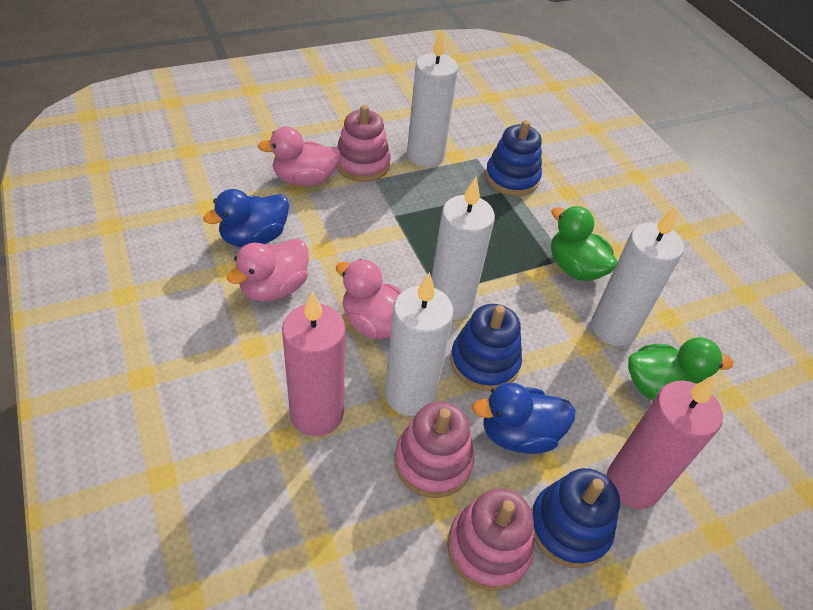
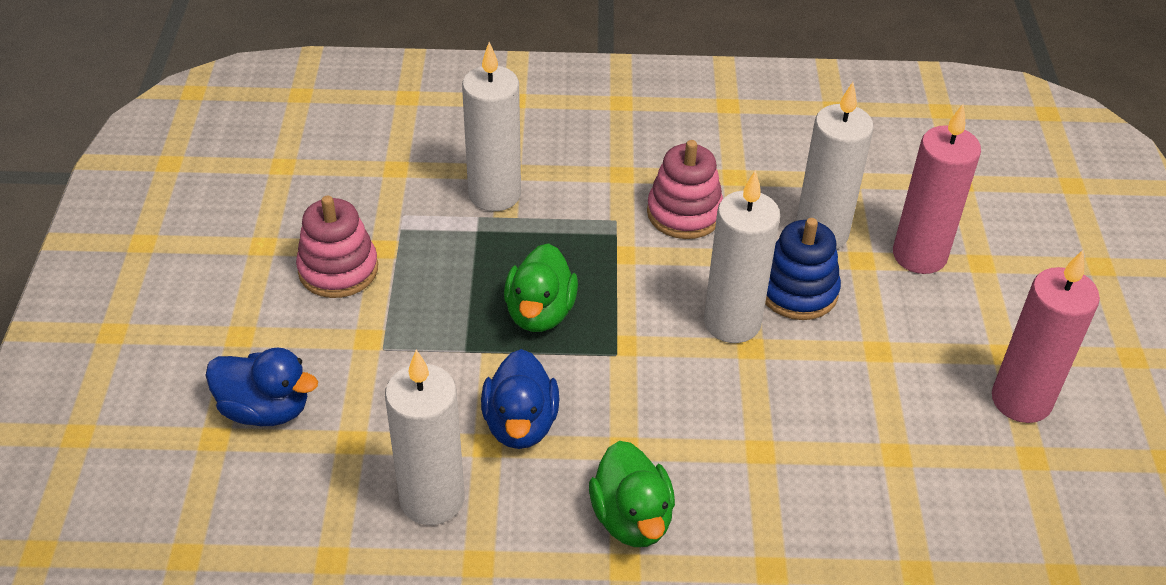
blue stacking toy: [450,304,522,391] [485,120,542,196] [531,468,620,568] = 3 -> [765,218,841,320] = 1
pink duck: [227,238,309,302] [258,126,341,186] [336,259,402,339] = 3 -> none = 0
pink stacking toy: [336,105,391,182] [395,402,475,498] [447,488,535,591] = 3 -> [296,196,378,298] [647,140,723,239] = 2

